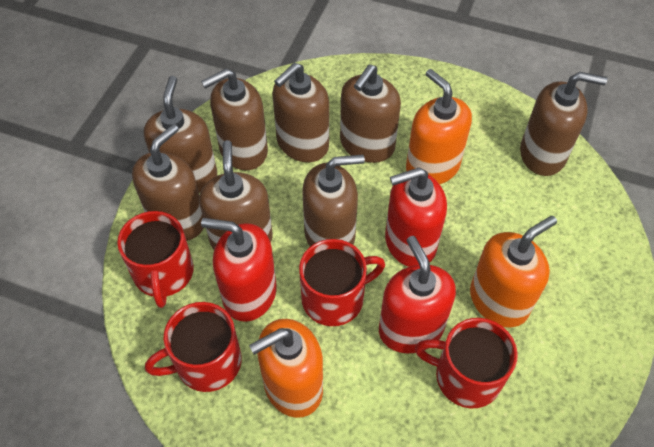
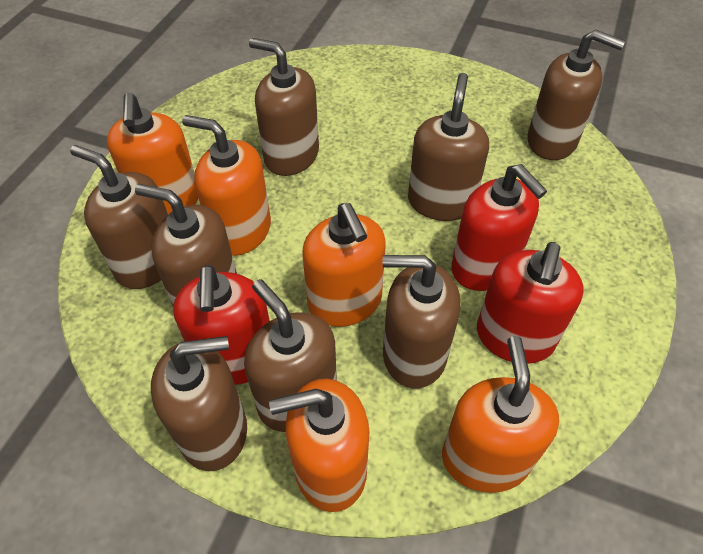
orange soap dispenser: [249,319,323,418] [406,69,472,184] [470,216,557,327] = 3 -> [107,93,198,215] [182,115,271,256] [269,379,370,512] [302,203,386,327] [442,336,559,493] = 5
red mug: [117,211,194,308] [145,302,242,392] [299,239,385,326] [415,318,518,408] = 4 -> none = 0

